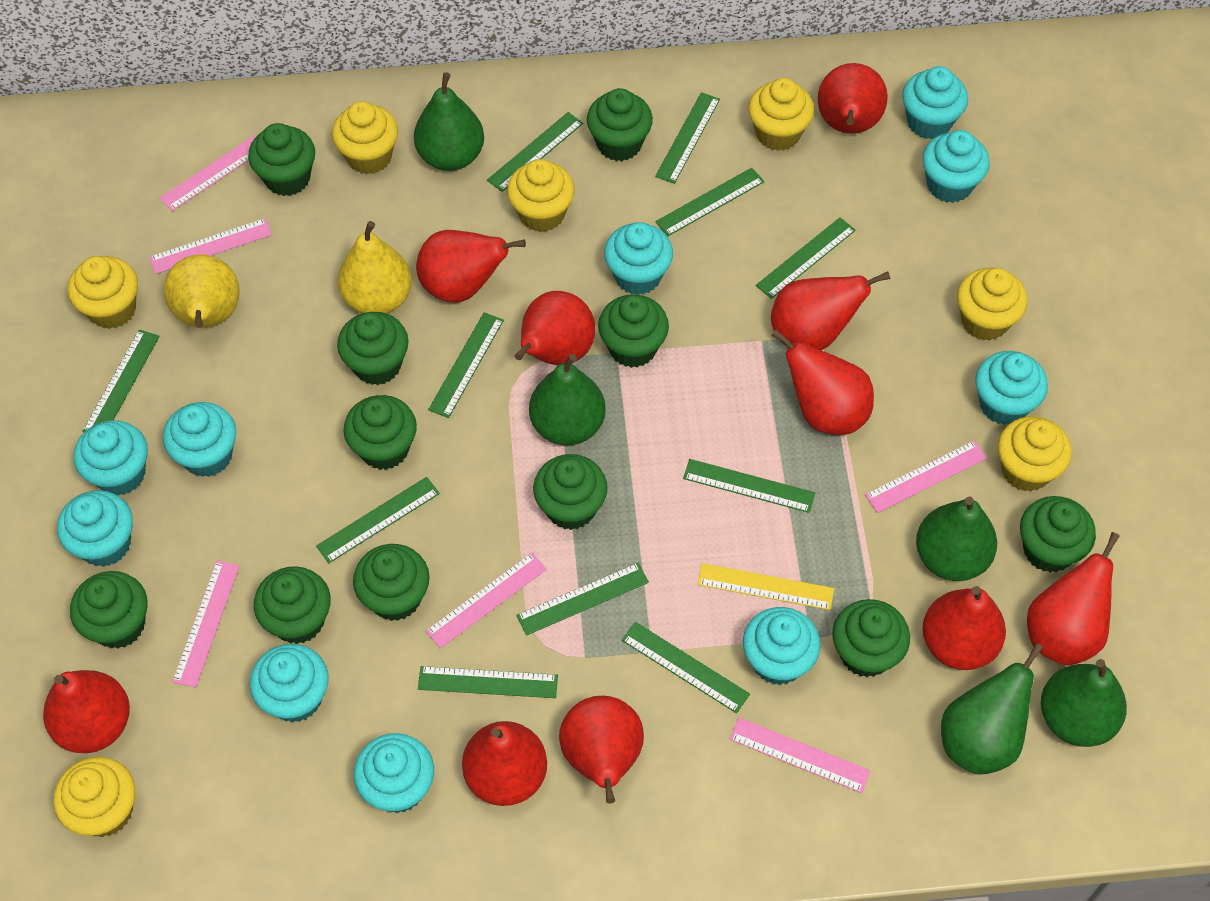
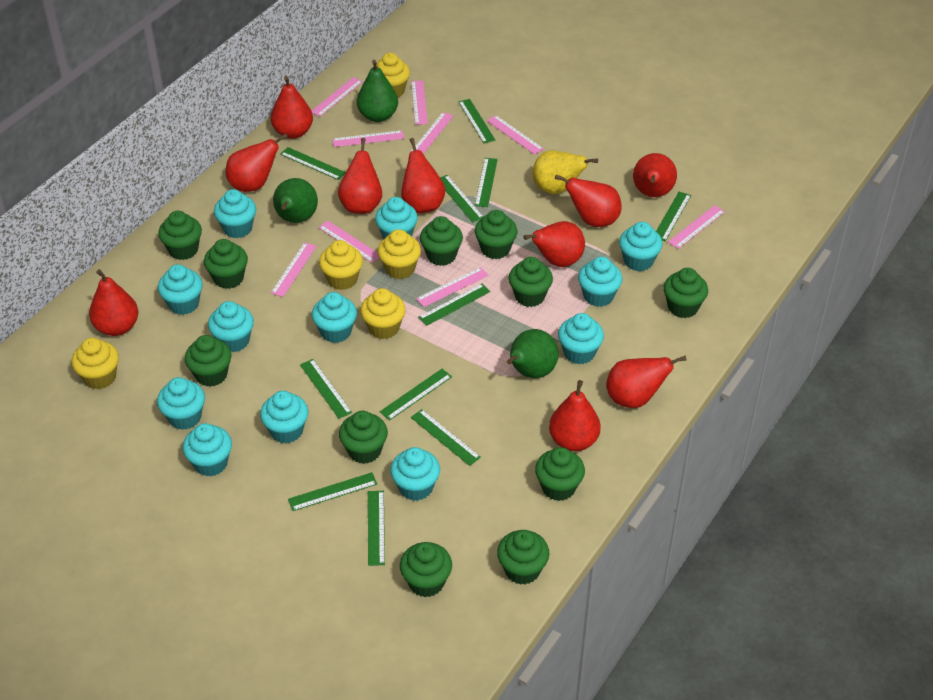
green pear: [414,72,484,171] [529,354,606,445] [916,496,997,581] [941,643,1043,775] [1041,659,1127,747] = 5 -> [273,178,318,223] [357,60,398,122] [507,329,559,378] = 3
pink ruler: [149,218,272,274] [159,135,256,211] [172,561,240,688] [426,553,547,648] [729,717,871,793] [865,441,987,513] = 6 -> [271,242,317,297] [312,77,363,117] [318,221,379,263] [332,130,404,147] [411,81,428,125] [411,112,454,154] [416,267,489,307] [487,115,544,155] [668,205,725,249] = 9
turquoise cupcake: [57,490,133,567] [74,420,148,496] [163,402,236,477] [250,644,328,723] [354,733,434,813] [604,222,673,295] [743,607,821,685] [902,66,968,139] [922,130,990,203] [975,351,1048,425] = 10 -> [157,377,205,430] [158,264,203,315] [183,423,232,477] [208,301,254,352] [214,189,256,238] [260,391,308,443] [312,292,357,343] [375,197,418,239] [390,447,440,501] [558,313,604,364] [578,257,622,307] [619,222,662,271] = 12
yellow cupcake: [53,757,135,837] [68,256,138,329] [332,101,398,174] [507,159,574,232] [748,78,814,151] [957,268,1027,340] [998,416,1072,491] = 7 -> [72,338,119,389] [319,240,363,290] [360,288,406,339] [376,53,410,97] [378,229,421,279] = 5
yellow pear: [164,254,240,328] [338,221,412,313] = 2 -> [532,151,598,194] = 1
yellow ruler: [697,563,834,610] = 1 -> none = 0

